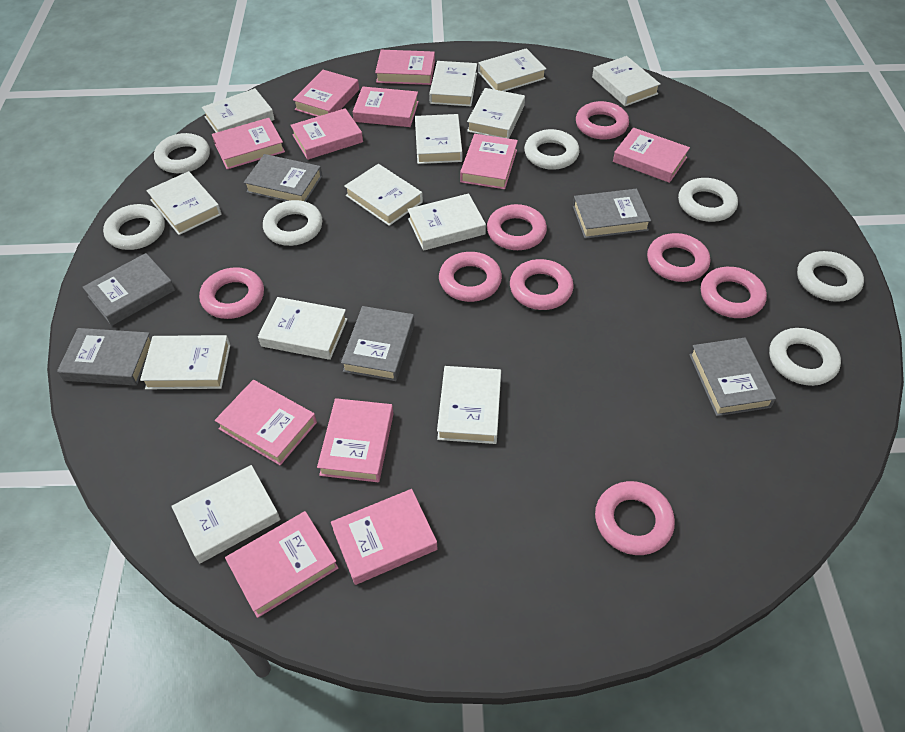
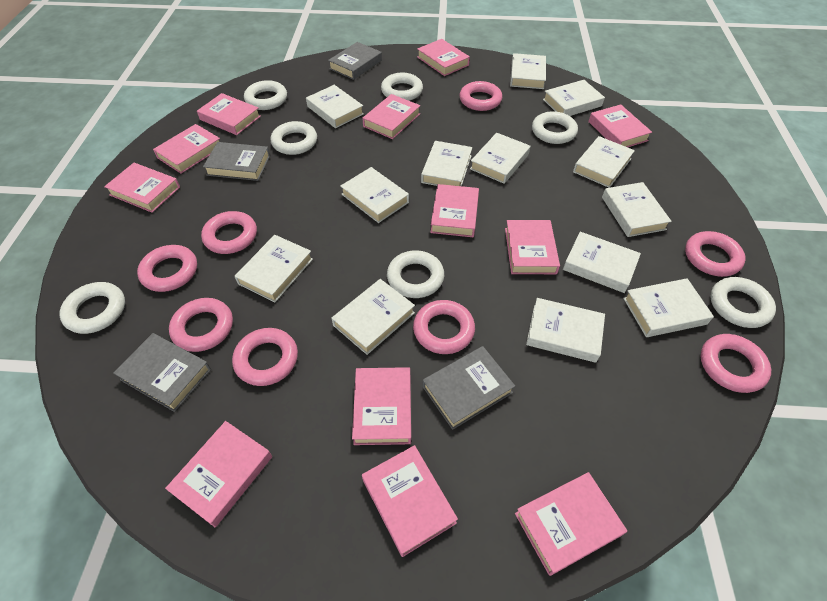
grey book: [57,328,151,386] [83,253,175,326] [244,154,322,202] [341,306,415,381] [573,189,651,239] [689,338,776,416] = 6 -> [114,333,211,412] [203,142,270,181] [328,42,382,80] [423,346,515,430] = 4
pink book: [212,118,285,169] [215,380,317,465] [225,511,338,618] [290,108,363,160] [293,70,359,117] [317,398,394,482] [331,489,437,585] [352,86,419,127] [375,50,435,85] [460,134,518,189] [613,128,690,183] = 11 -> [104,163,180,213] [153,124,220,174] [165,421,272,527] [197,93,261,135] [352,367,411,445] [362,94,420,139] [362,445,458,557] [417,39,470,76] [430,184,479,237] [505,220,560,274] [515,472,627,576] [588,104,652,147] = 12

